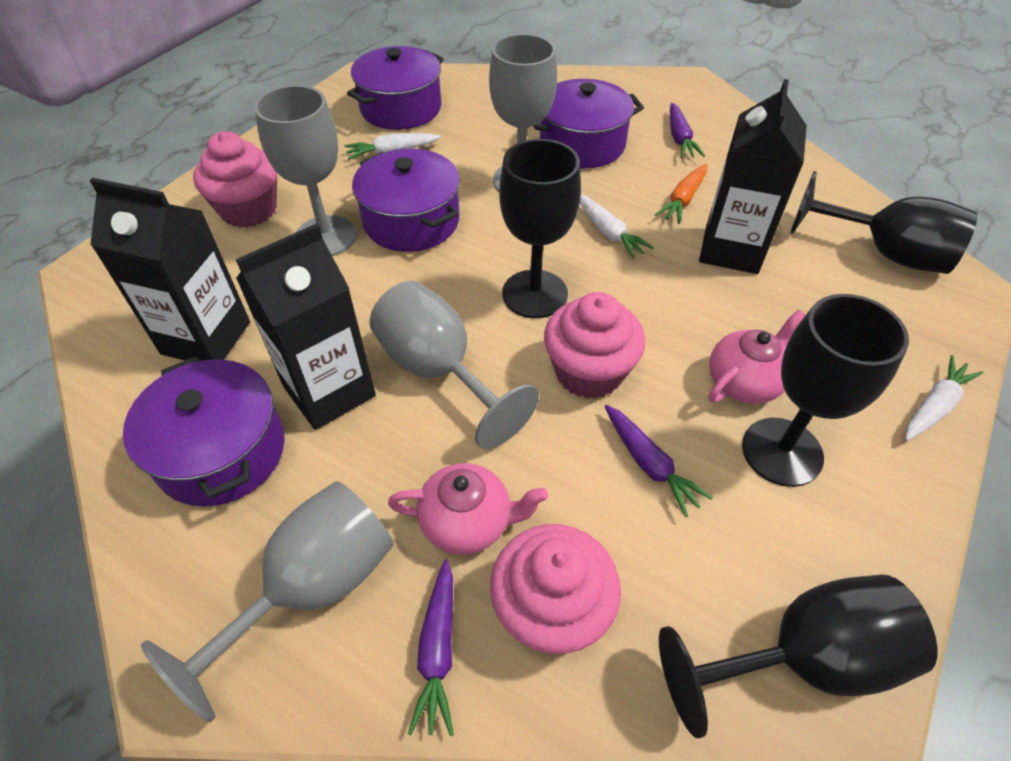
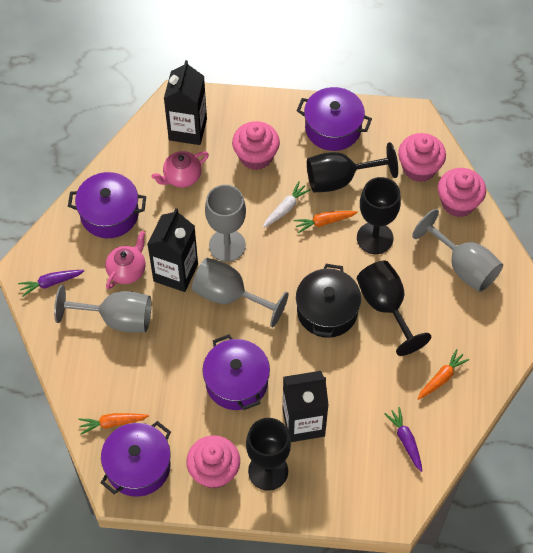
black pot: none = 0 -> [296,264,361,338] = 1
orange carrot: [655,164,707,224] = 1 -> [78,413,149,435] [294,211,358,233] [418,349,469,400] = 3
pink cupcake: [193,131,277,227] [490,524,621,654] [544,292,645,399] = 3 -> [186,435,240,489] [232,121,280,170] [398,133,446,182] [438,168,486,217] = 4
purple carrot: [408,559,454,736] [605,405,713,517] [670,103,705,158] = 3 -> [18,270,84,297] [384,407,422,472] = 2
white carrot: [344,133,441,160] [580,195,654,259] [905,355,983,441] = 3 -> [263,181,311,228] = 1

